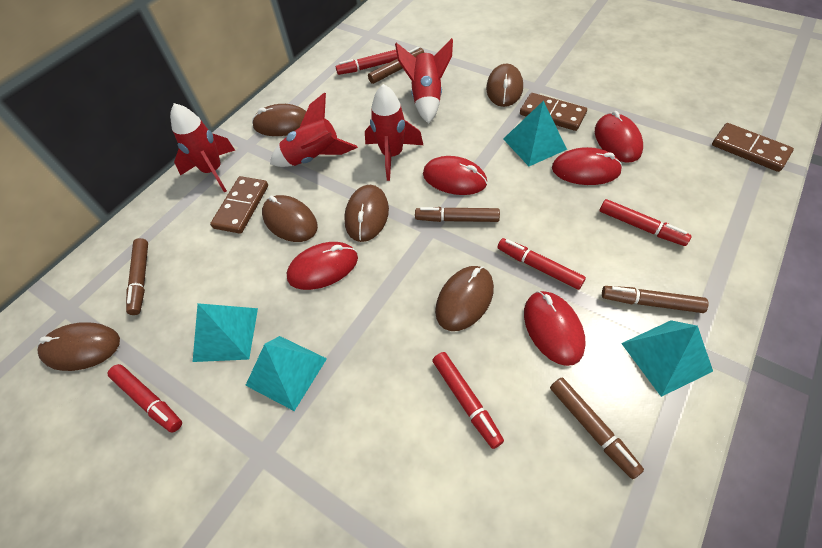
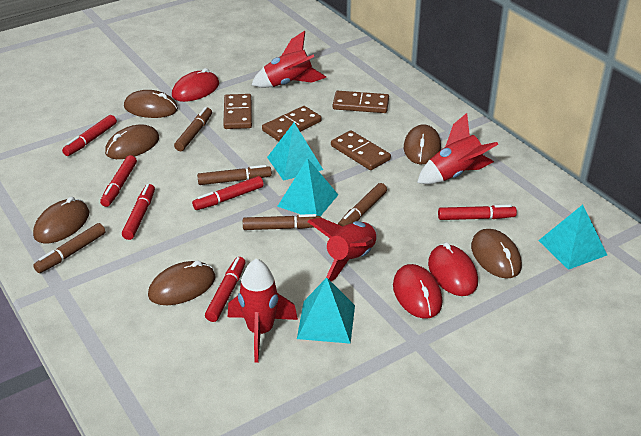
brown domino: [210,176,268,234] [520,93,587,131] [712,123,794,172] = 3 -> [223,94,252,129] [262,106,321,141] [331,130,391,170] [333,91,389,113] = 4
red marker: [108,364,182,433] [336,50,397,75] [432,352,504,449] [498,238,586,290] [599,199,692,246] = 5 -> [62,115,117,156] [100,155,137,207] [122,184,155,240] [192,176,264,210] [205,257,246,322] [438,205,517,220] = 6
red mouse: [287,242,358,290] [423,156,487,195] [524,291,586,366] [552,147,622,185] [595,111,643,163] = 5 -> [172,68,219,102] [393,264,443,319] [428,242,478,296] = 3

